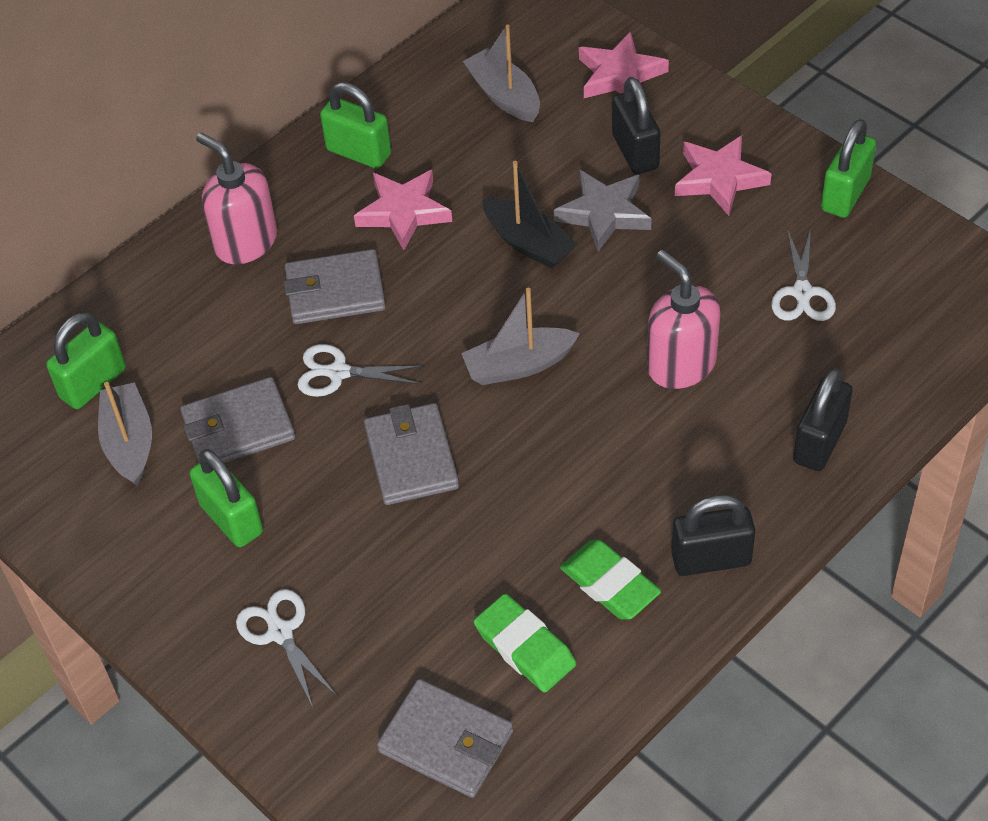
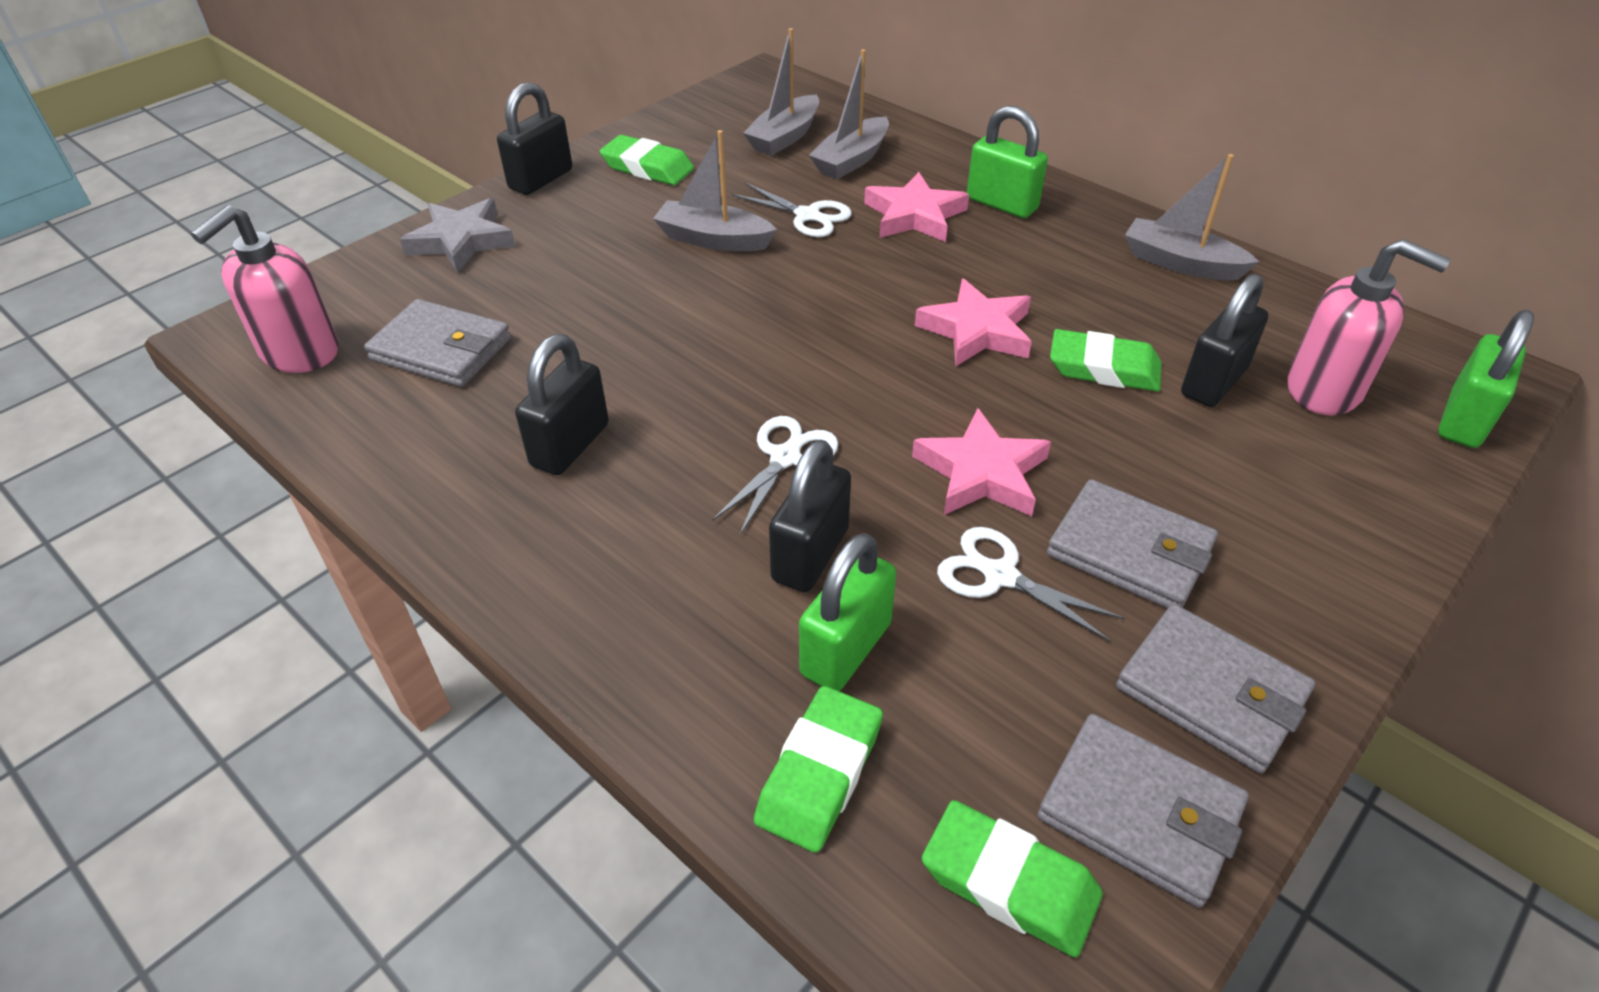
black boat: [482,161,578,269] = 1 -> none = 0
black padlock: [612,77,660,174] [671,495,755,576] [793,368,853,471] = 3 -> [497,82,572,195] [515,334,609,475] [769,440,851,592] [1181,274,1268,407] = 4
green eraser: [474,594,576,693] [560,540,661,620] = 2 -> [600,135,694,185] [754,686,883,853] [922,800,1103,958] [1050,329,1161,392] = 4
green padlock: [46,312,126,409] [189,449,263,547] [320,82,391,169] [821,119,876,218] = 4 -> [799,533,896,691] [967,106,1048,218] [1438,310,1534,448] = 3
grey boat: [98,382,152,486] [461,288,580,385] [463,24,540,122] = 3 -> [653,130,777,251] [743,28,819,156] [809,49,889,179] [1125,154,1259,280] = 4

